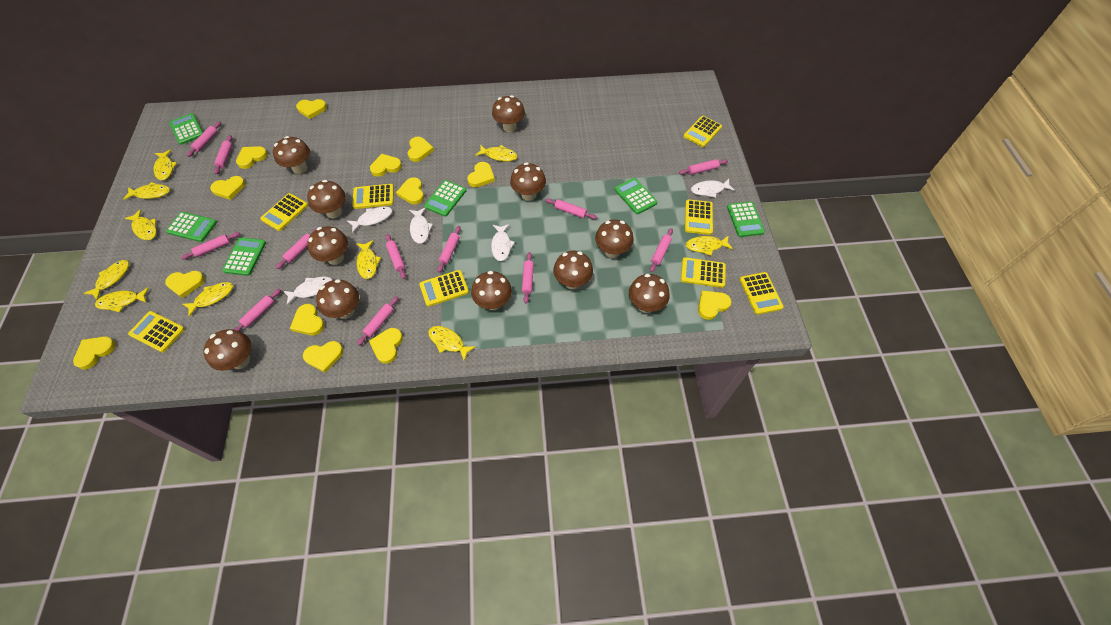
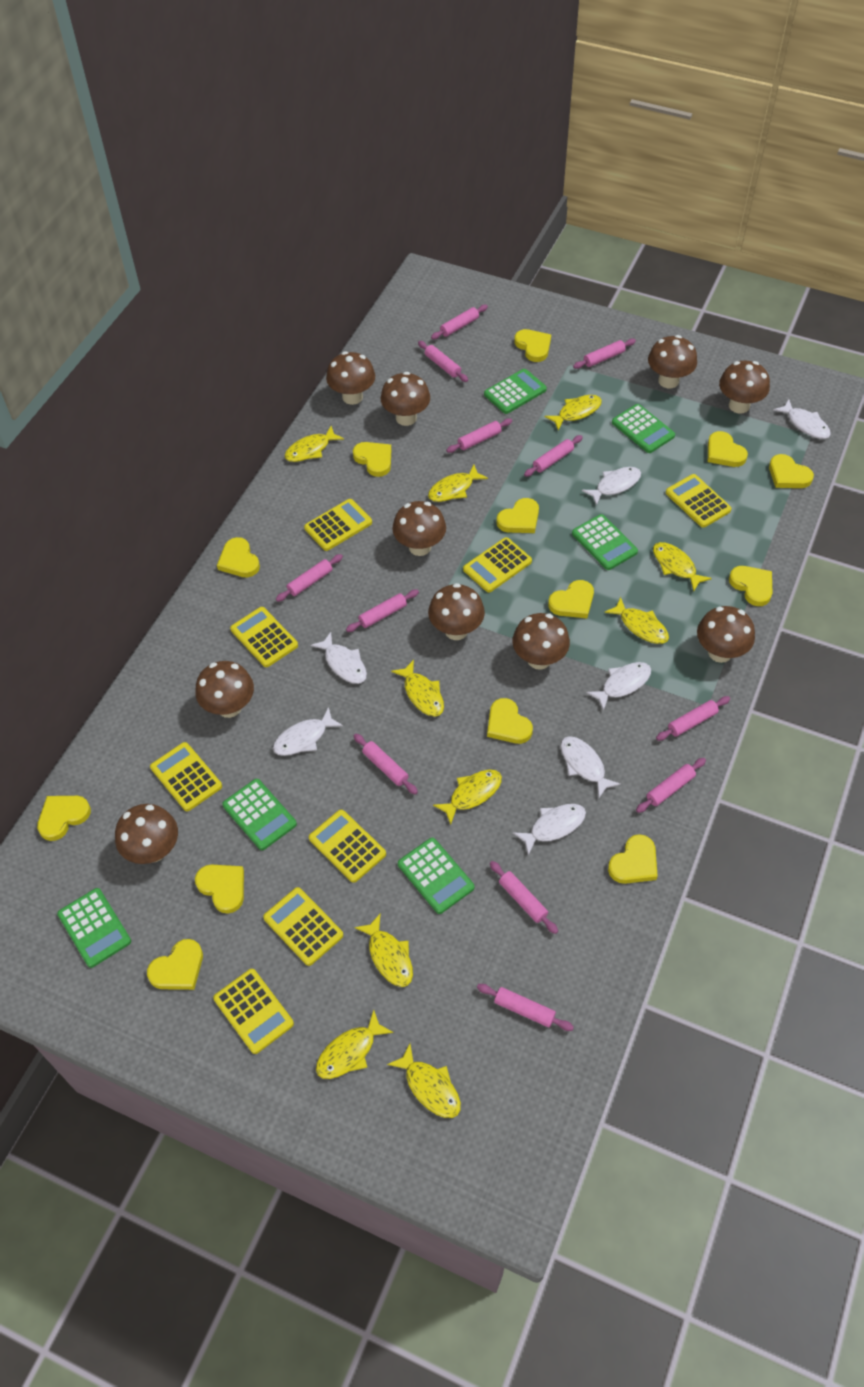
brown mushroom: [203,329,251,371] [273,136,310,174] [307,180,346,218] [307,226,348,265] [316,279,359,319] [471,271,512,310] [492,95,525,132] [510,162,546,201] [553,251,593,289] [595,220,634,258] [629,274,669,313] = 11 -> [115,804,178,864] [195,661,254,718] [326,351,375,405] [380,372,430,426] [392,501,446,556] [428,583,485,640] [512,613,570,670] [648,335,697,388] [697,606,755,663] [719,361,770,413] = 10
white fish: [283,277,333,305] [347,207,392,233] [409,208,433,244] [491,224,515,261] [691,179,735,198] = 5 -> [273,707,343,756] [311,632,367,684] [513,804,586,855] [560,736,621,798] [582,467,641,506] [586,662,651,711] [773,399,831,439] = 7

